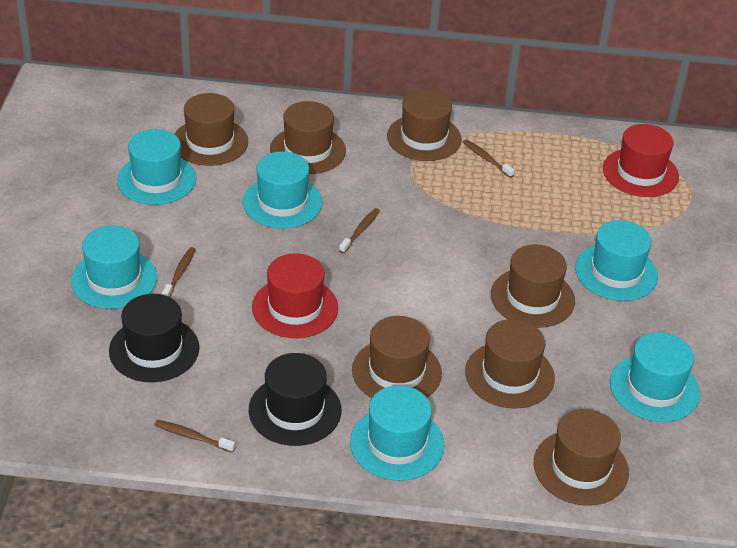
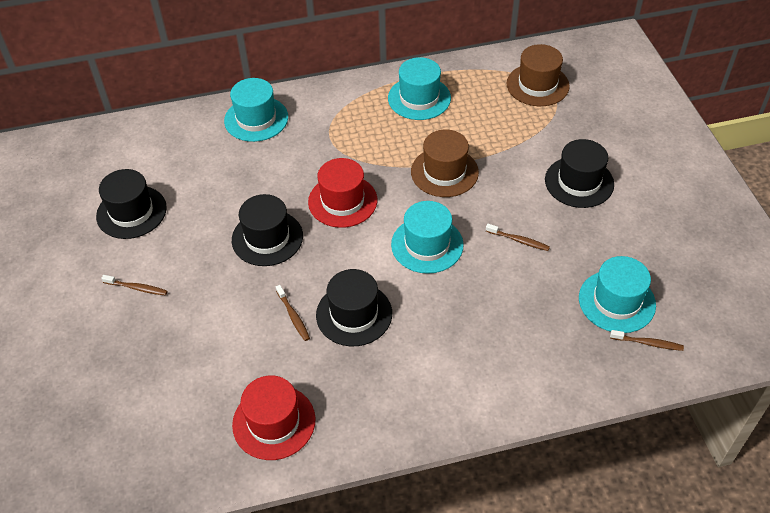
black hat: [109,294,199,382] [249,353,341,446] = 2 -> [96,169,167,239] [232,194,303,266] [316,269,392,346] [545,139,614,208] = 4
brown hat: [175,93,248,166] [270,101,346,174] [352,316,442,398] [387,90,462,161] [465,319,555,409] [491,244,575,328] [534,409,629,506] = 7 -> [411,129,479,197] [507,44,570,106] = 2
turquoise hat: [71,226,157,309] [117,129,196,205] [243,151,323,228] [350,385,445,481] [575,220,658,301] [610,332,700,422] = 6 -> [224,78,288,142] [388,57,451,120] [391,201,464,274] [579,256,656,333] = 4

